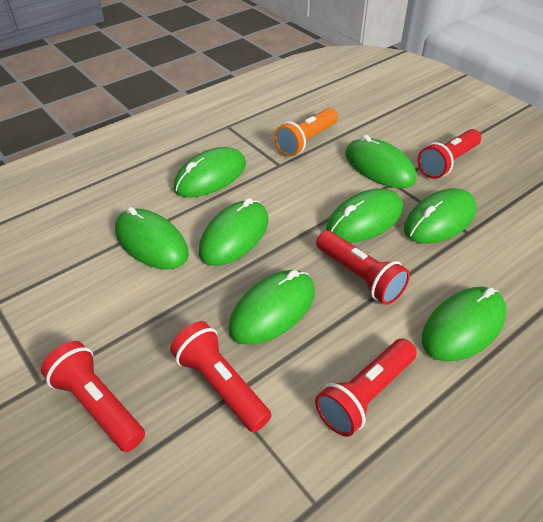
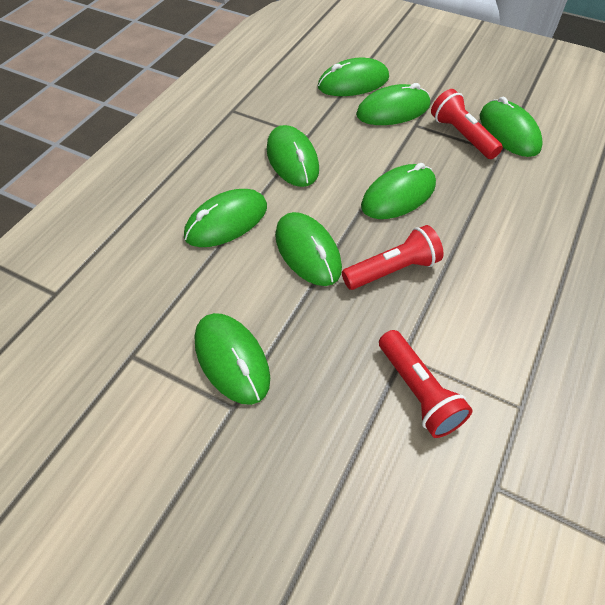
orange flashlight: [274,108,338,156] = 1 -> none = 0
red flashlight: [41,341,145,452] [170,321,272,432] [315,339,417,437] [316,231,410,305] [417,129,481,179] = 5 -> [342,225,444,290] [379,330,473,438] [431,89,503,159] = 3

